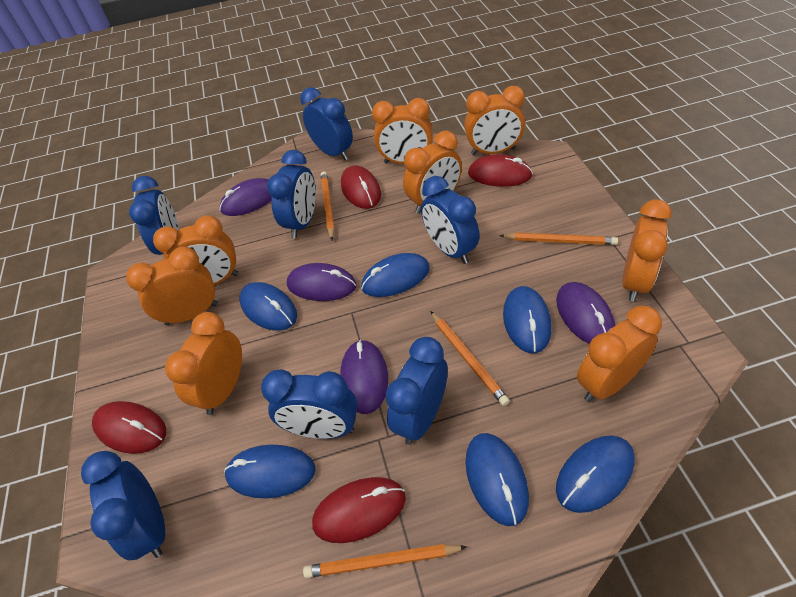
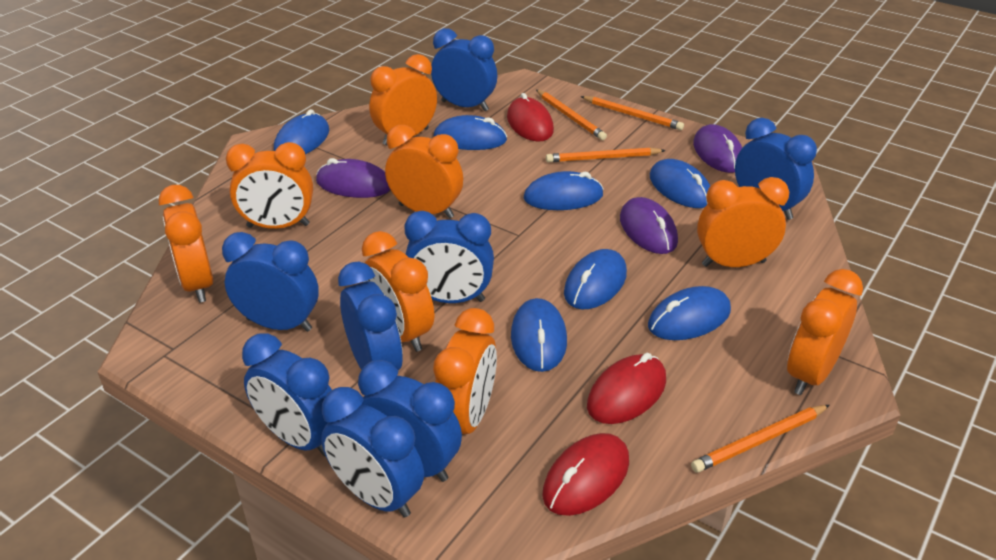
blue clock: [81,451,165,560] [129,176,179,255] [261,369,357,439] [267,150,316,238] [300,87,353,160] [386,337,447,445] [421,176,480,264] = 7 -> [222,232,319,332] [242,333,332,457] [321,387,424,518] [338,262,403,370] [358,360,462,482] [405,211,494,303] [431,28,497,111] [735,118,817,220] = 8
blue mouse: [224,445,316,498] [239,282,297,331] [361,253,430,297] [465,433,529,526] [503,286,552,354] [556,436,635,513] = 6 -> [274,109,329,154] [434,115,507,150] [511,298,567,372] [524,171,603,210] [564,249,627,309] [648,286,731,340] [650,159,710,208] = 7
purple mouse: [220,178,271,216] [287,263,356,301] [340,339,388,414] [556,282,615,344] = 4 -> [316,158,390,198] [620,197,678,254] [693,124,742,173] = 3
red mouse: [92,401,166,454] [312,477,406,543] [341,165,381,209] [468,154,533,187] = 4 -> [507,93,554,142] [542,433,629,516] [587,353,666,424] = 3

